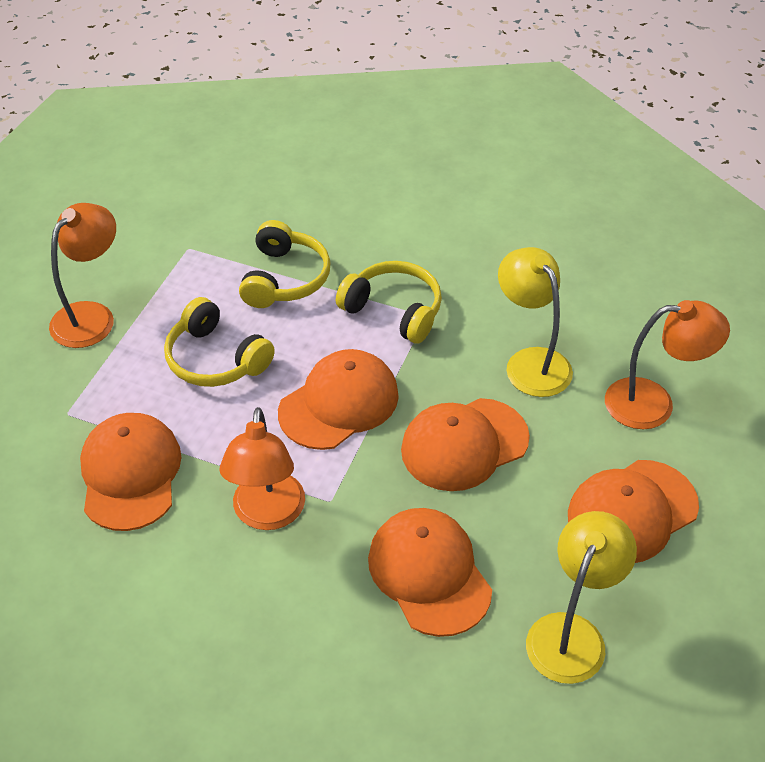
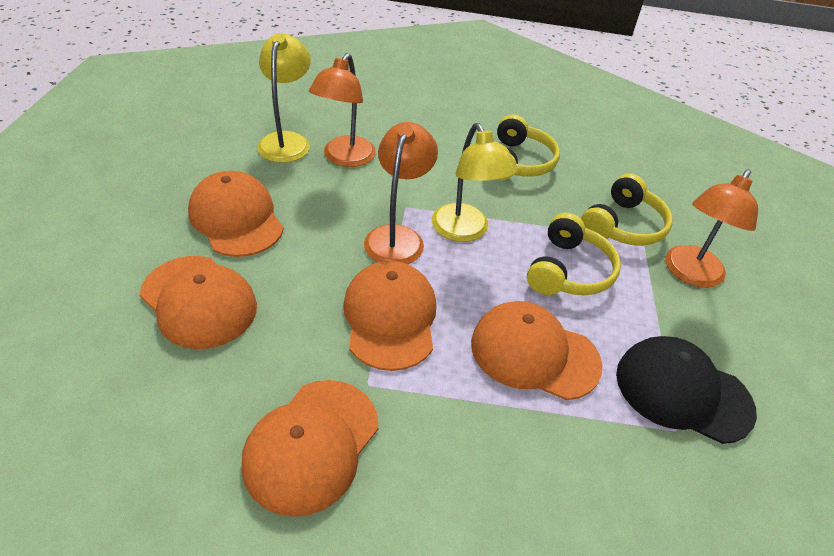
black cap: none = 0 -> [616,336,757,444] = 1

